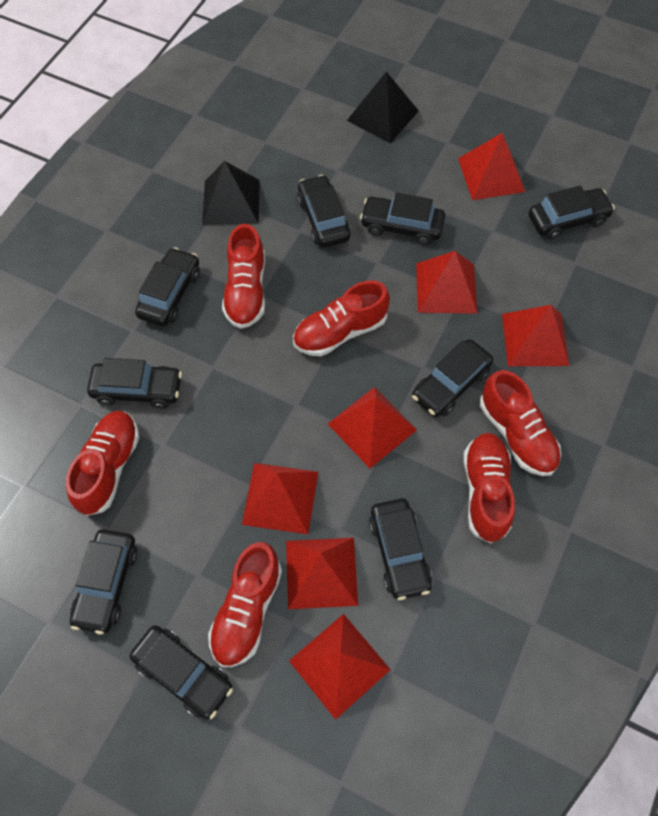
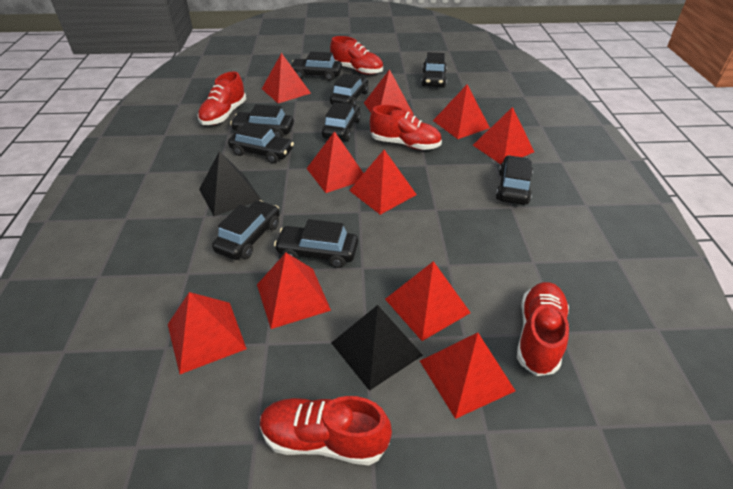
red pyramid: [242,463,318,534] [286,538,358,609] [289,614,391,720] [328,387,417,468] [416,251,477,314] [458,133,525,200] [502,305,569,366] = 7 -> [168,292,247,374] [257,253,331,329] [262,53,311,103] [306,131,364,193] [349,150,417,215] [364,69,414,115] [385,261,471,341] [420,333,515,419] [433,84,490,139] [473,107,534,164] = 10
red shoe: [66,411,139,516] [208,542,282,667] [222,224,265,329] [293,280,390,356] [463,433,515,544] [480,370,561,476] = 6 -> [198,72,246,125] [260,396,392,465] [330,36,383,75] [370,105,442,150] [517,282,569,376] = 5

